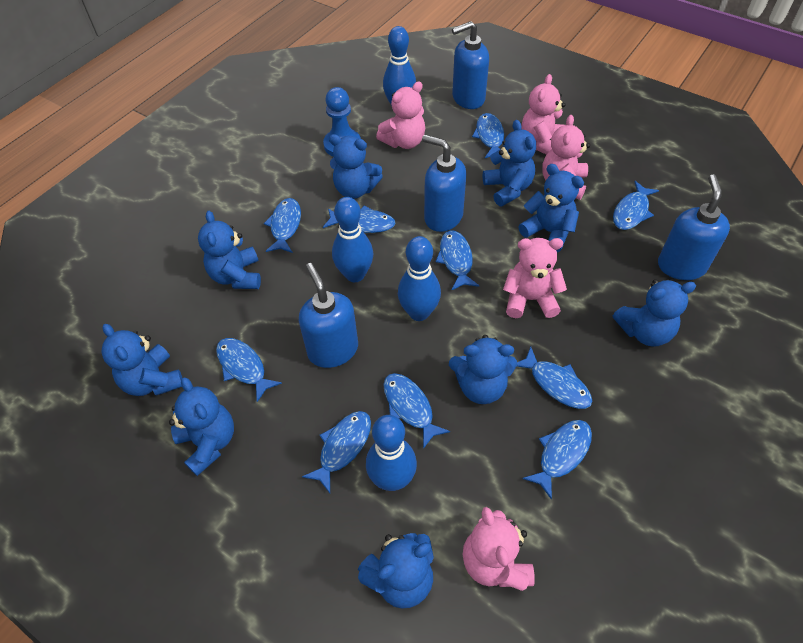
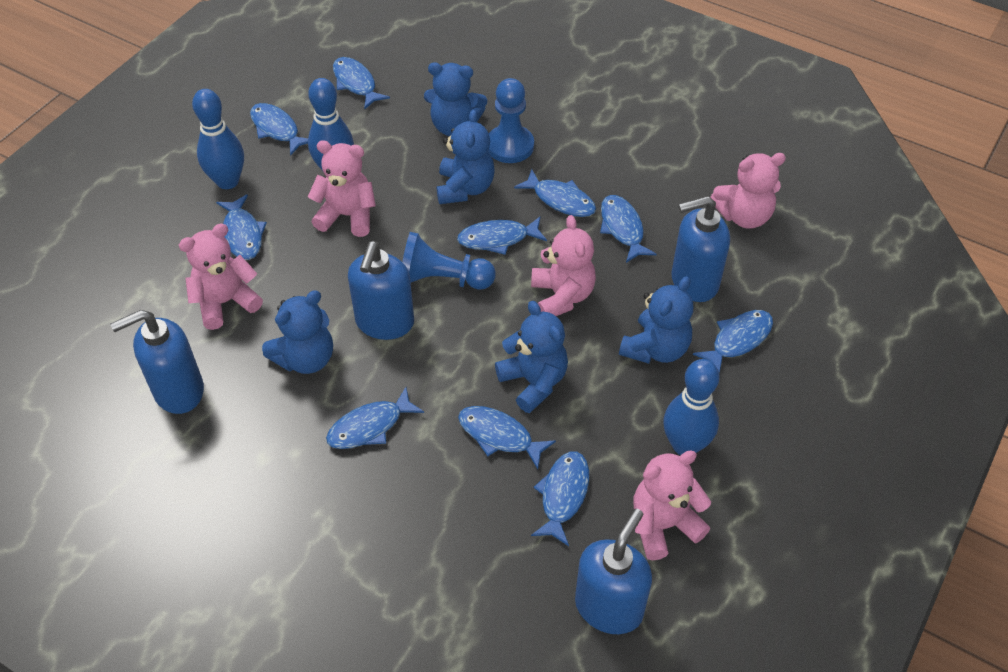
blue bowling pin: [332,197,373,282] [366,415,417,491] [383,26,416,106] [398,236,441,321] = 4 -> [192,89,244,189] [308,78,354,171] [663,359,719,455] = 3
blue pawn: [323,87,361,157] = 1 -> [402,232,496,290] [488,78,534,163] = 2
blue teddy bear: [101,324,182,396] [169,377,234,476] [198,211,261,289] [329,134,383,199] [358,533,434,609] [449,335,517,404] [483,120,536,206] [518,164,584,252] [613,279,696,347] = 9 -> [262,290,333,374] [424,62,487,136] [437,109,495,204] [495,301,568,413] [619,276,693,364] = 5

